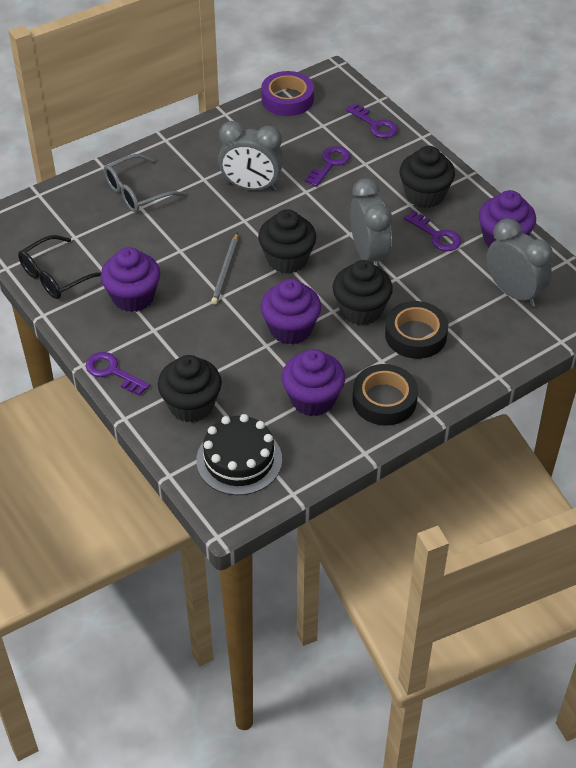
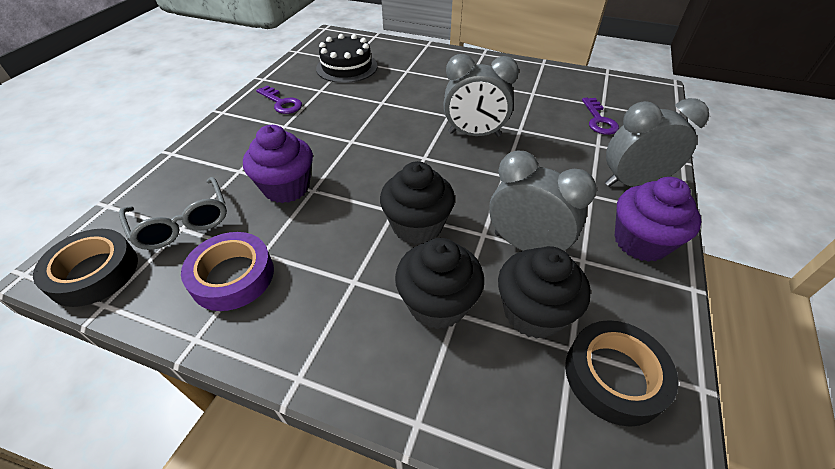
black cupcake: [158,355,222,422] [258,209,316,274] [333,260,393,325] [399,146,455,208] = 4 -> [380,161,455,245] [395,238,484,330] [498,246,591,339] = 3
black glasses: [18,235,101,299] = 1 -> none = 0
grey pencil: [211,233,238,304] = 1 -> none = 0
purple cupcake: [101,247,160,312] [260,279,321,344] [282,349,345,416] [479,190,536,248] = 4 -> [243,125,313,203] [615,177,702,262] = 2
purple key: [86,352,150,396] [305,146,350,187] [346,103,398,138] [404,211,461,251] = 4 -> [256,85,302,114] [582,98,619,135] = 2

